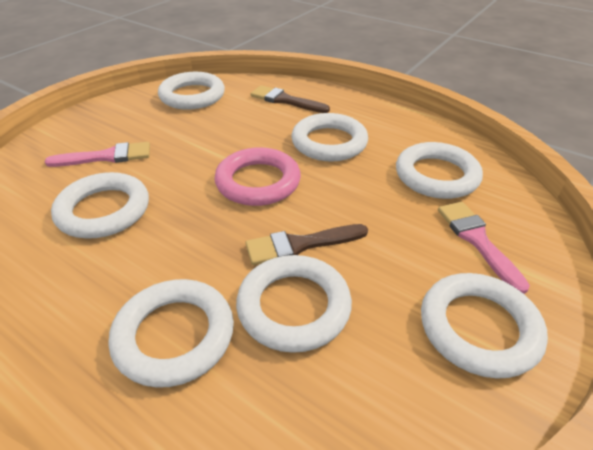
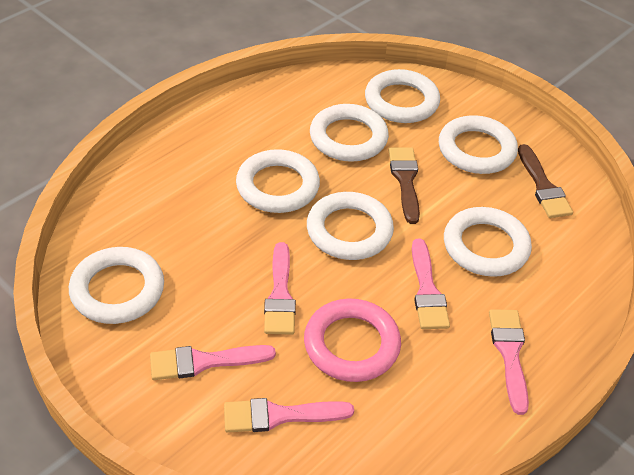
pink brush: [45,142,150,167] [438,202,530,294] = 2 -> [150,345,276,380] [224,398,354,433] [264,242,296,335] [412,239,450,329] [489,309,529,415] = 5

